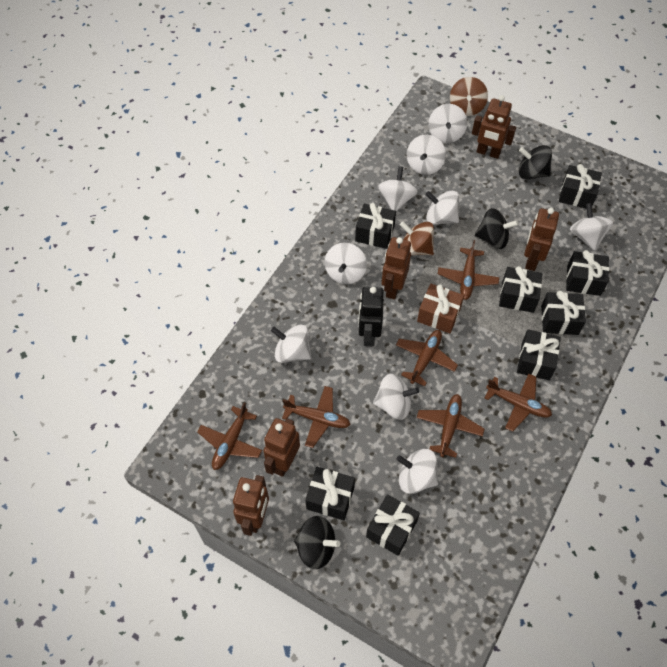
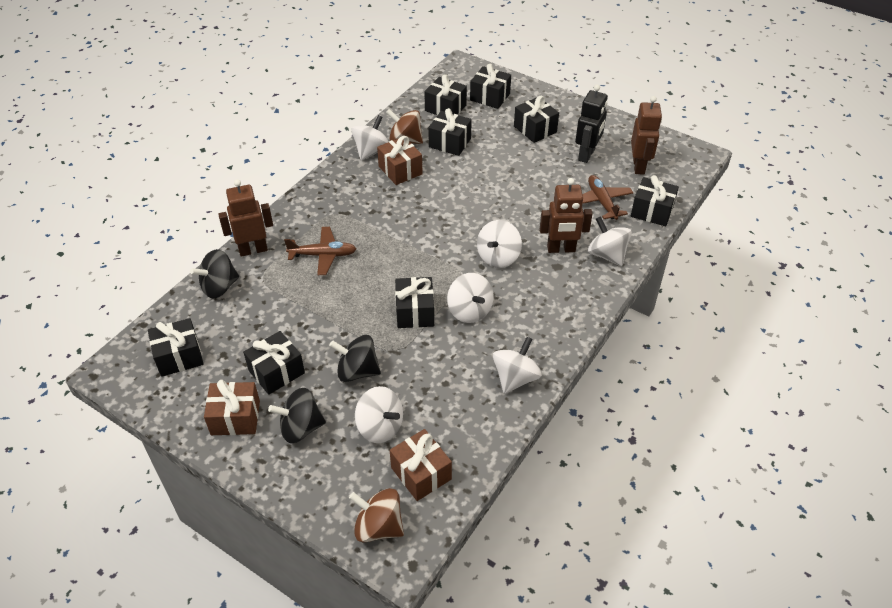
brown gift: [417,284,464,333] = 1 -> [204,380,260,435] [377,136,423,185] [390,429,452,501] = 3
brown plane: [197,402,262,470] [282,386,351,448] [396,330,458,386] [417,394,485,458] [438,240,499,300] [485,374,552,432] = 6 -> [284,227,356,275] [582,175,633,220] = 2
brown robot: [233,475,269,536] [263,418,300,477] [382,237,411,299] [472,95,516,159] [524,208,559,271] = 5 -> [218,179,273,257] [540,178,592,253] [631,96,662,175] = 3
white spinning top: [271,325,311,363] [325,243,367,284] [373,374,419,420] [377,166,418,212] [396,449,438,494] [407,135,446,175] [425,191,459,225] [428,104,467,143] [570,203,613,251] = 9 -> [351,115,389,160] [355,386,403,443] [447,273,493,323] [477,220,522,268] [493,337,542,394] [588,216,632,266] = 6

